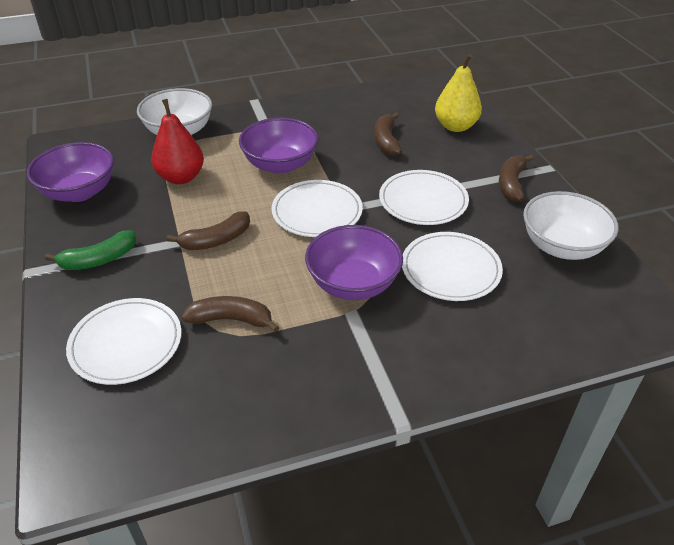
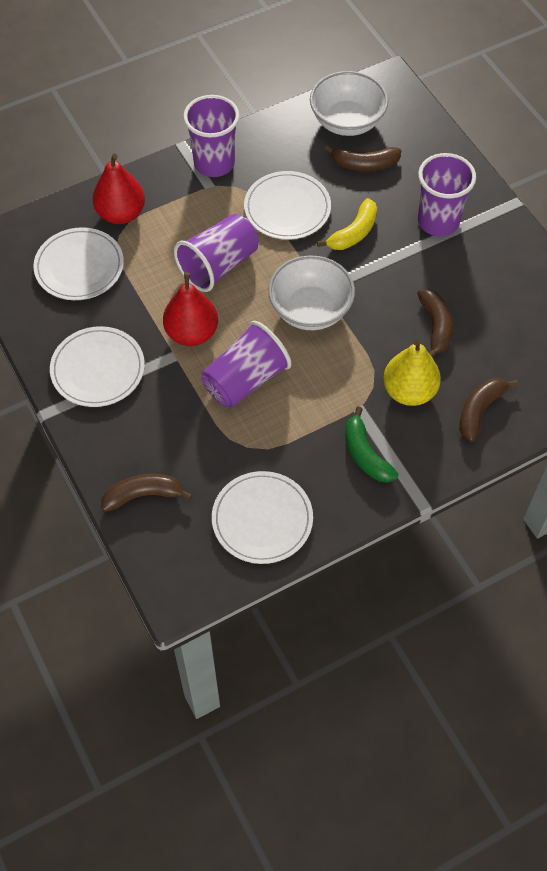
purple bowl: [27,142,114,202] [239,118,318,174] [305,225,403,300] = 3 -> none = 0
purple cup: none = 0 -> [174,214,258,292] [183,95,239,177] [201,321,292,408] [418,153,476,236] = 4
red pear: [151,99,204,184] = 1 -> [93,154,145,224] [163,272,218,346] = 2
yellow banana: none = 0 -> [317,198,377,250] = 1

